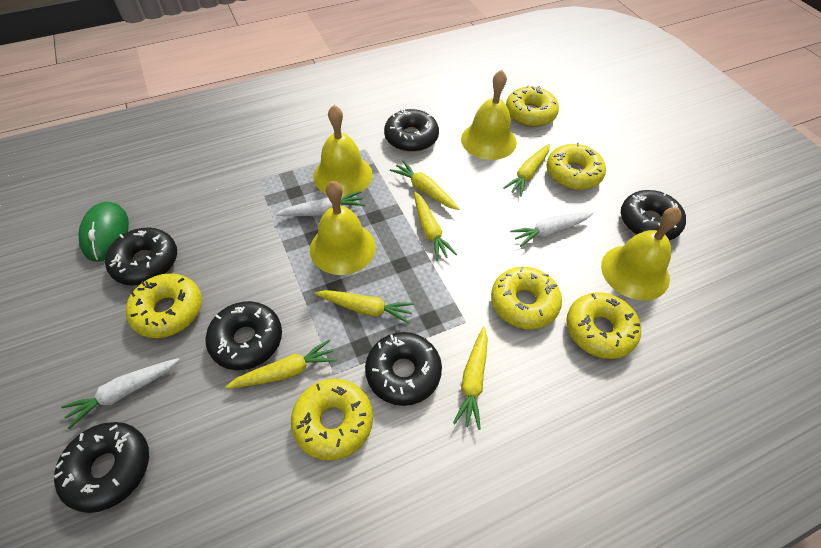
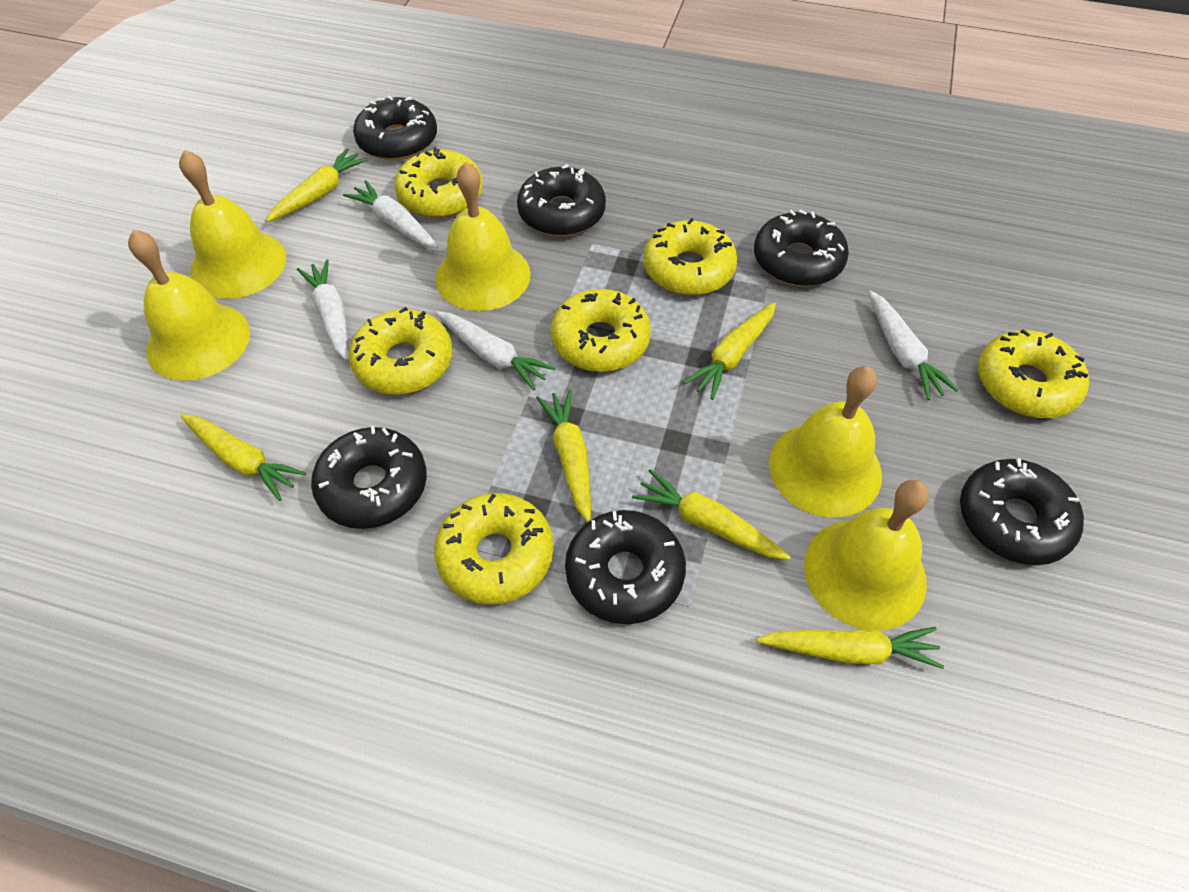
green mouse: [78,202,129,262] = 1 -> none = 0
white carrot: [61,358,180,429] [276,191,366,216] [510,212,593,247] = 3 -> [297,259,348,361] [343,181,438,249] [435,311,555,391] [869,290,959,400] = 4
yellow bell: [310,181,376,275] [313,105,373,197] [461,70,517,160] [601,207,682,300] = 4 -> [128,230,250,381] [179,150,286,299] [435,162,531,311] [769,366,882,517] [804,480,929,630] = 5

